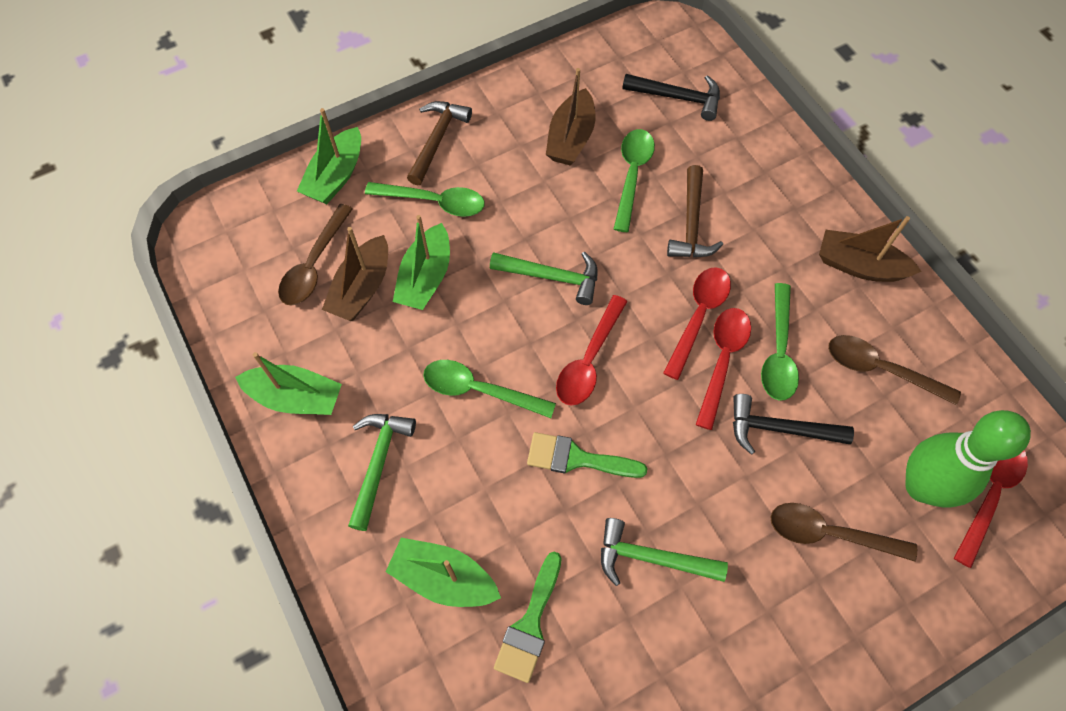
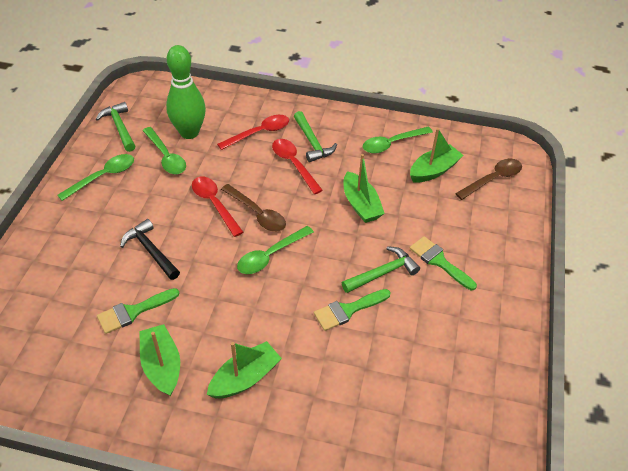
black hammer: [622,74,720,121] [733,394,854,455] = 2 -> [120,219,180,280] = 1
brown boat: [322,227,388,321] [546,68,595,165] [819,216,922,282] = 3 -> none = 0
brown hammer: [407,101,472,186] [667,165,723,257] = 2 -> none = 0
brown spoon: [278,204,353,305] [770,503,917,561] [828,335,961,405] = 3 -> [221,184,286,232] [455,159,522,200] = 2
green brush: [494,552,562,683] [527,432,648,478] = 2 -> [97,288,179,334] [314,289,391,331] [410,236,477,290] = 3
red spoon: [556,295,628,406] [663,267,731,380] [696,308,751,430] [954,451,1028,568] = 4 -> [192,176,243,237] [217,115,289,150] [272,139,323,194] = 3

